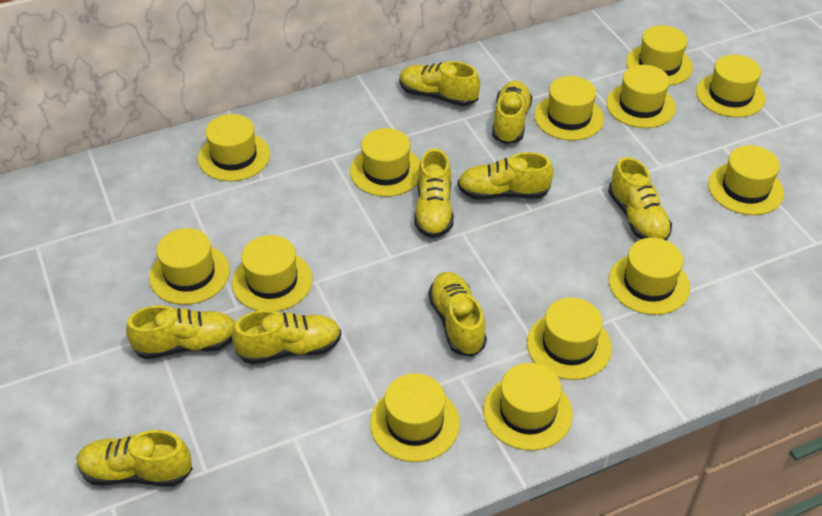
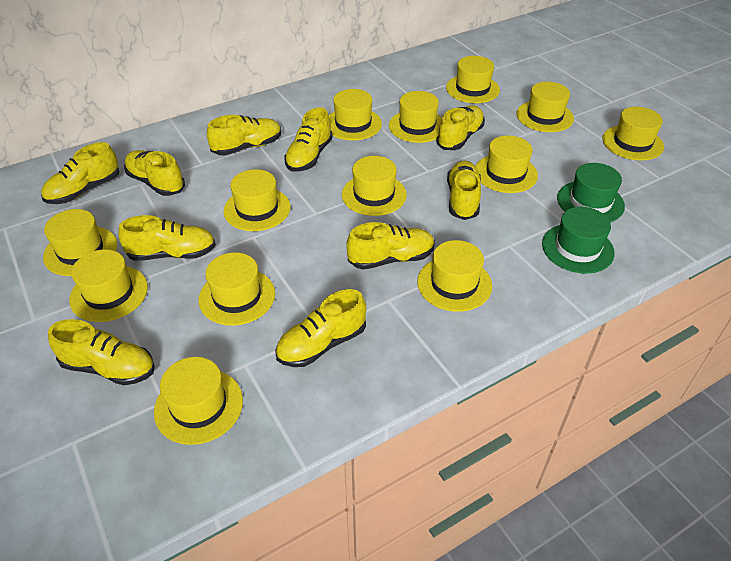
green hat: none = 0 -> [542,207,615,274] [557,163,625,222] = 2
yellow shoe: [77,430,193,487] [126,305,235,359] [232,310,341,364] [399,61,480,106] [414,148,454,238] [428,272,487,357] [458,152,554,200] [492,80,532,144] [608,157,672,241] = 9 -> [41,142,119,204] [48,319,155,385] [118,215,216,261] [124,150,185,196] [207,115,281,156] [275,289,366,367] [285,107,333,172] [346,222,435,270] [436,105,485,150] [447,160,481,220] = 10

